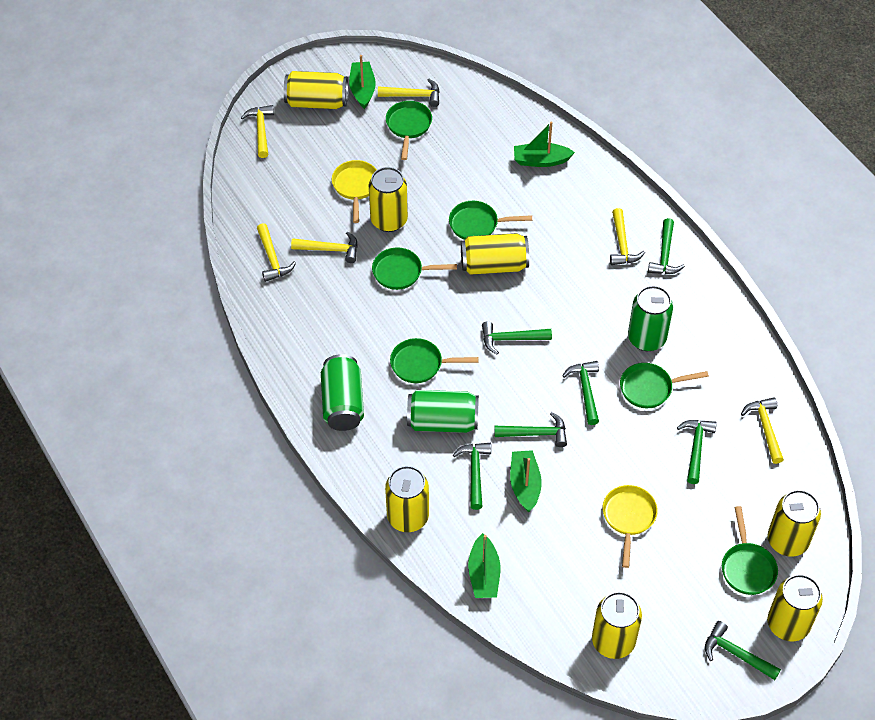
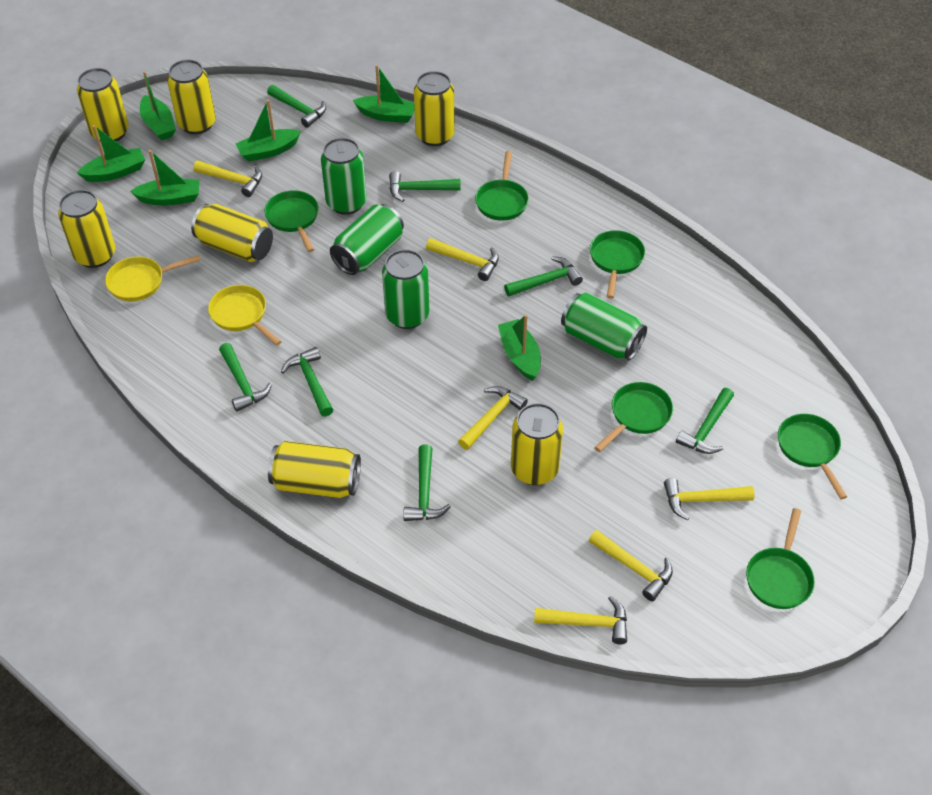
green boat: [349,55,376,109] [468,533,500,598] [510,450,542,512] [514,122,575,167] = 4 -> [77,125,145,182] [130,150,199,206] [140,71,176,141] [235,100,301,162] [353,65,414,123] [498,314,541,381] = 6
green can: [321,354,364,431] [407,390,479,433] [628,286,673,351] = 3 -> [321,138,367,215] [330,204,404,275] [382,249,429,329] [561,292,647,360] = 4

